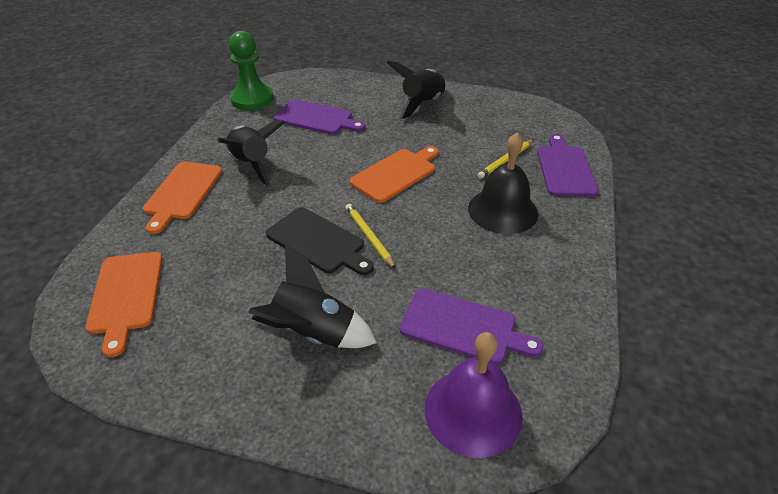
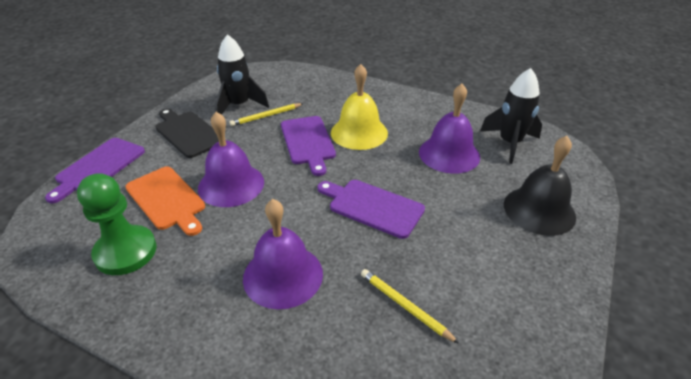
black rocket: [217,120,285,187] [249,245,377,348] [387,61,446,119] = 3 -> [215,34,269,115] [480,68,542,164] = 2
orange cutting board: [85,252,162,357] [143,162,222,234] [349,146,439,203] = 3 -> [125,166,205,236] = 1
purple bell: [425,332,522,458] = 1 -> [198,112,264,207] [243,199,323,309] [419,84,480,174] = 3
yellow bell: none = 0 -> [331,64,388,150] = 1

